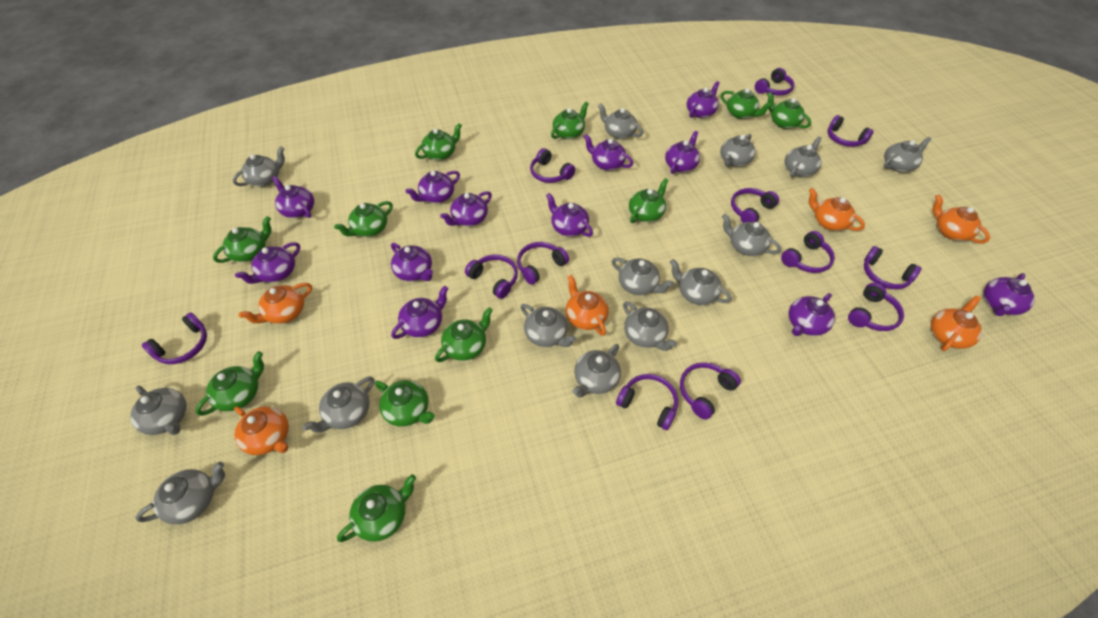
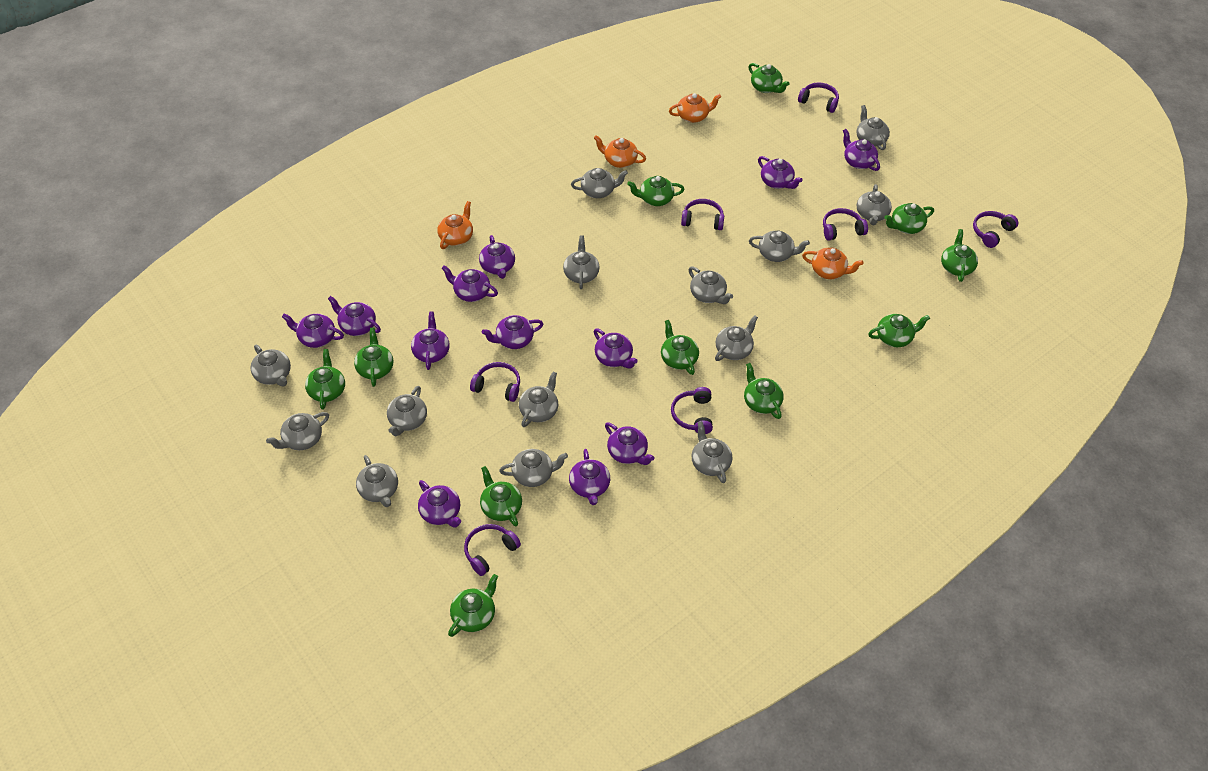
orange teapot: [234,406,289,455] [239,283,312,324] [566,275,608,336] [809,188,865,231] [931,296,982,351] [932,194,990,243] = 6 -> [437,201,473,249] [594,135,646,168] [669,93,721,123] [802,248,864,279] = 4
purple headphones: [142,312,207,364] [465,254,518,299] [517,242,569,285] [530,148,575,183] [616,374,678,430] [680,362,741,420] [731,188,779,223] [755,68,794,95] [781,231,835,273] [828,115,874,147] [848,283,904,331] [864,246,922,289] = 12 -> [464,524,521,576] [470,362,520,402] [671,387,713,434] [681,199,724,230] [798,83,839,113] [823,208,868,241] [973,211,1018,248] = 7

